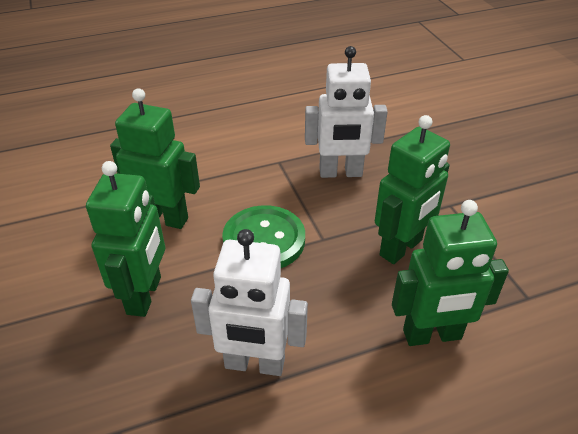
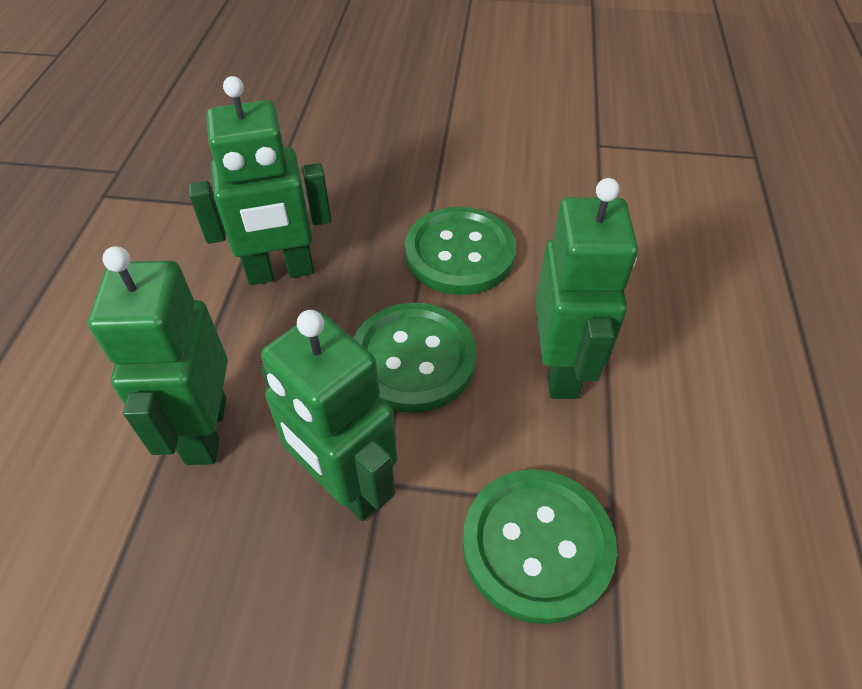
green button: [222,205,305,268] = 1 -> [354,303,476,413] [405,207,516,295] [462,469,617,624] = 3
white robot: [191,229,308,376] [305,46,388,178] = 2 -> none = 0

